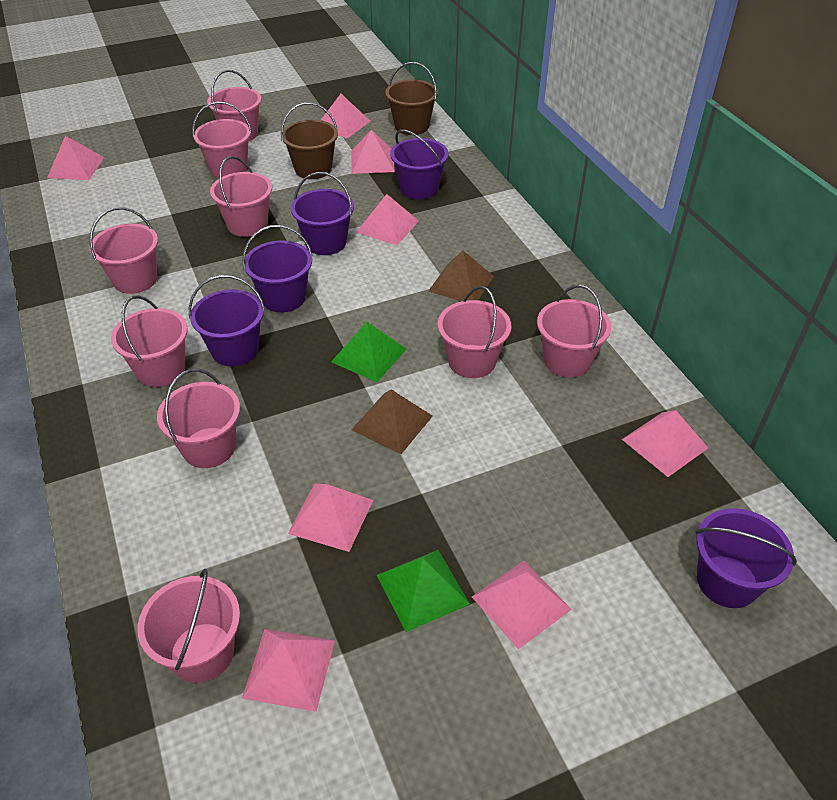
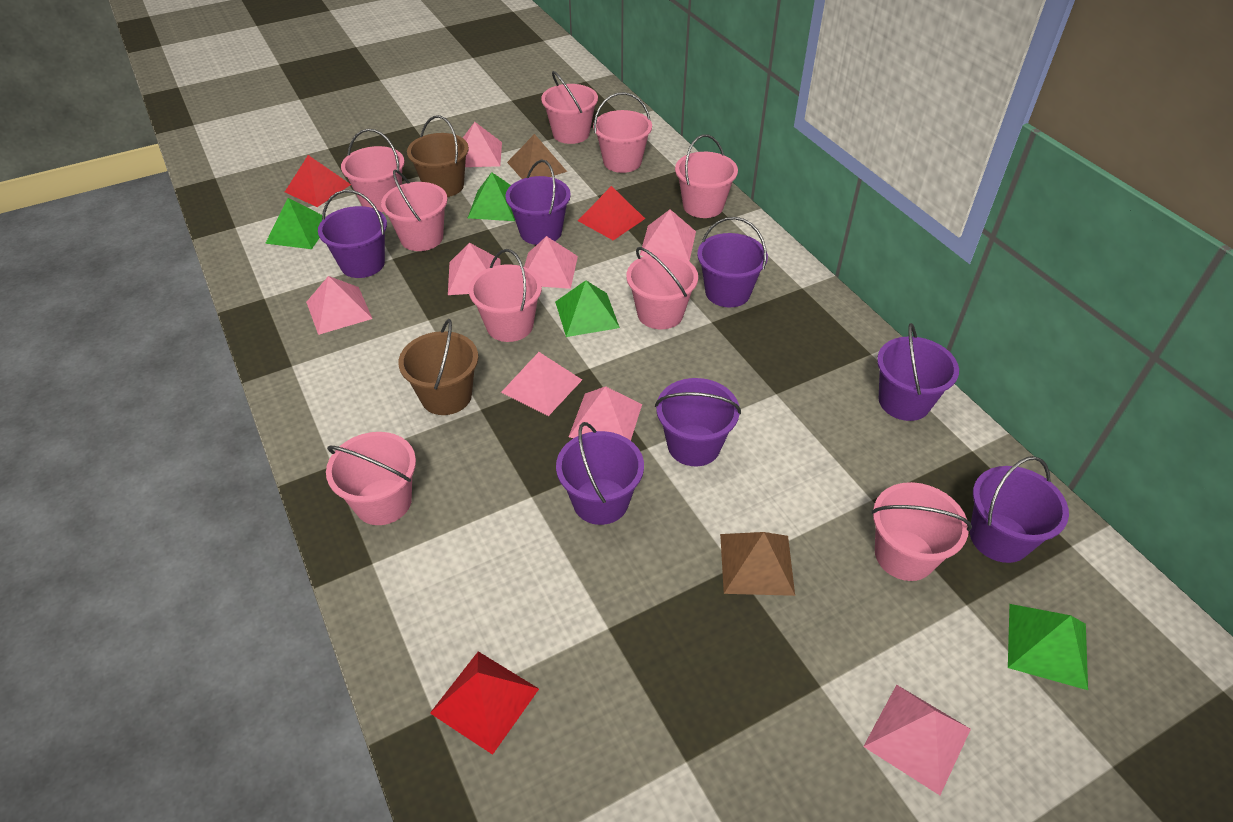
green pyramid: [331,322,406,382] [377,550,470,632] = 2 -> [265,198,322,249] [468,172,515,221] [555,280,620,337] [1008,604,1088,690] = 4
purple bucket: [189,275,265,366] [242,225,313,313] [291,172,354,255] [390,129,449,200] [695,508,797,608] = 5 -> [318,190,387,278] [506,160,571,245] [556,422,644,525] [655,378,741,466] [697,217,768,307] [877,323,959,421] [970,456,1069,563] = 7
red pyramid: none = 0 -> [285,155,351,207] [430,651,539,755] [578,186,645,240] = 3

